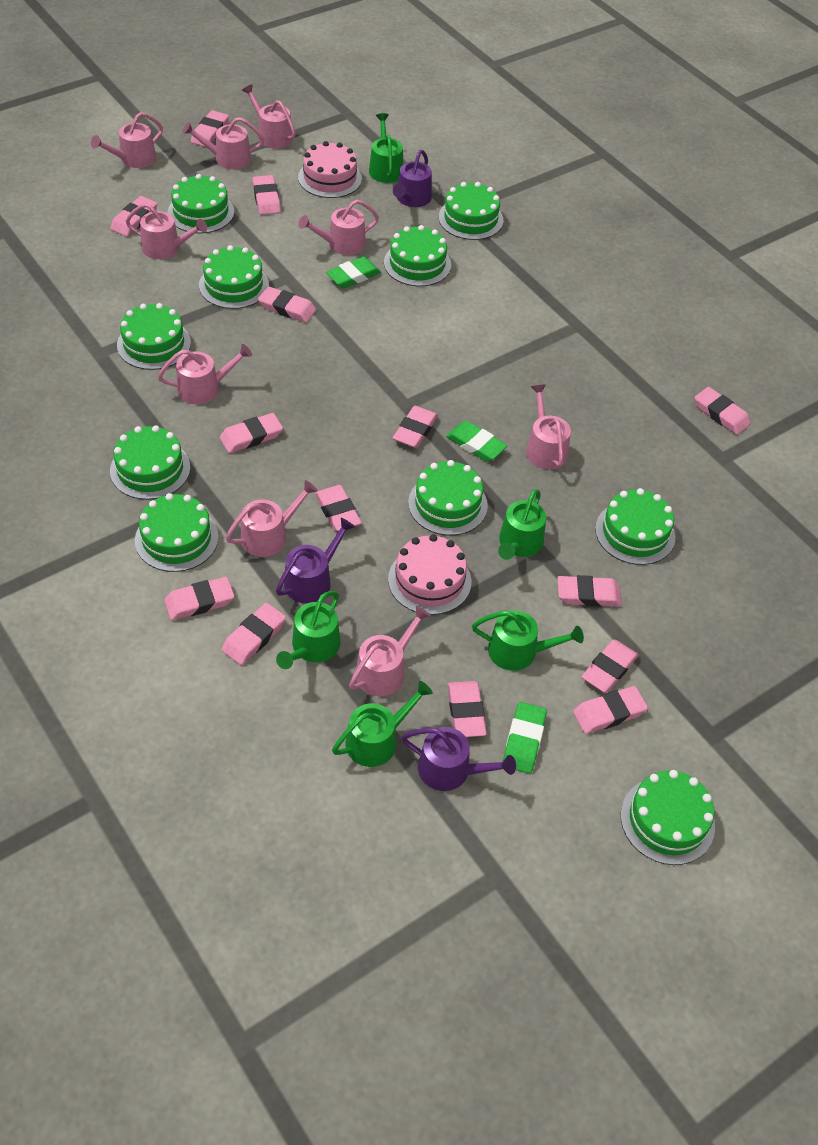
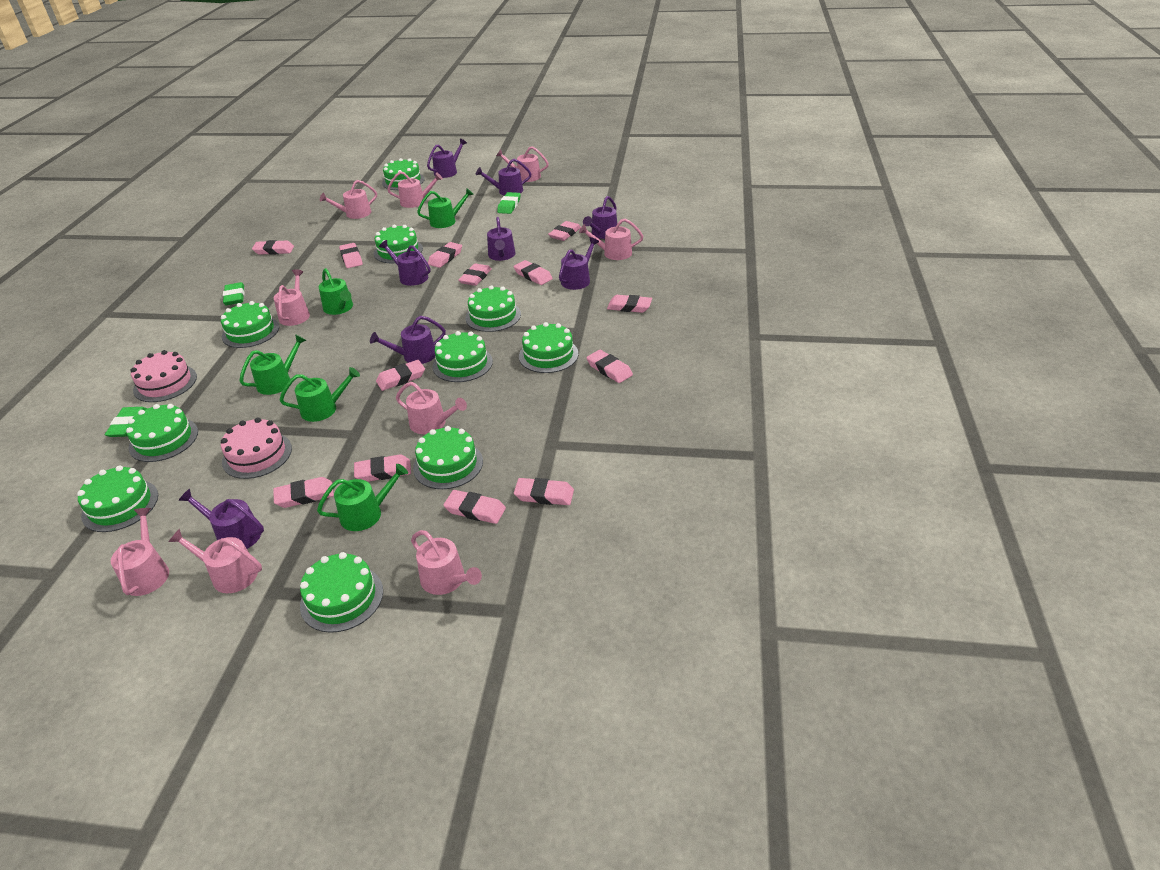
pink eraser: [110,196,157,237] [164,577,234,620] [191,110,229,147] [220,413,283,453] [221,603,286,665] [252,175,281,215] [258,286,316,323] [315,485,362,531] [393,406,438,448] [448,681,487,737] [557,575,622,607] [573,686,648,734] [581,640,638,693] [695,387,751,435] = 14 -> [252,240,294,255] [273,477,334,508] [339,243,363,268] [354,454,411,482] [376,360,425,391] [428,242,462,268] [444,490,506,524] [458,264,492,286] [514,260,553,285] [514,478,574,505] [548,221,581,241] [586,350,633,383] [607,295,652,313] = 13
purple watering can: [276,518,355,604] [393,150,432,207] [401,727,516,791] = 3 -> [178,489,264,549] [370,316,446,364] [379,240,430,286] [427,138,467,178] [476,159,531,196] [487,217,516,261] [559,237,599,290] [583,196,617,239] = 8

